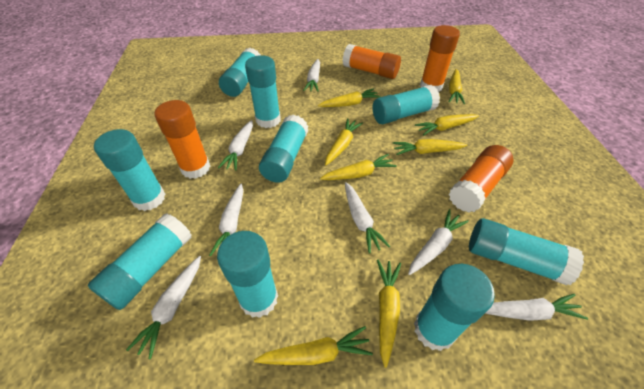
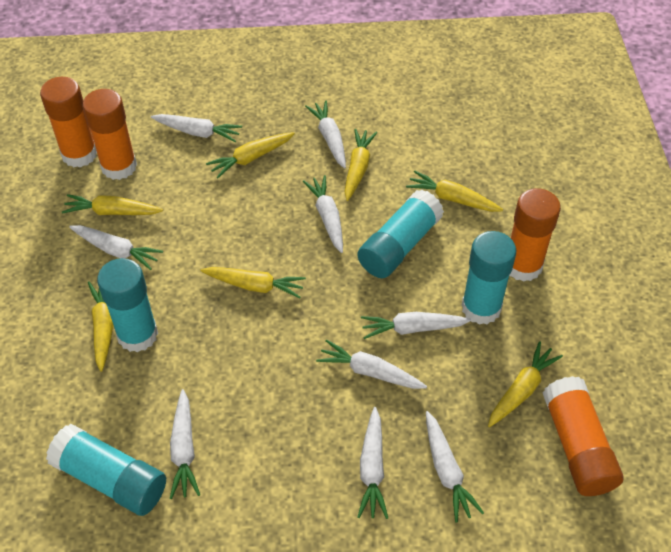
turquoise glue stick: [88,213,192,310] [94,129,165,211] [217,231,278,318] [219,48,261,97] [245,55,281,128] [259,114,309,183] [372,85,440,124] [414,264,495,351] [469,218,584,285] = 9 -> [46,424,166,516] [97,258,158,352] [358,189,444,278] [461,231,516,325] = 4
white carrot: [126,256,201,359] [209,184,243,256] [218,120,253,171] [303,59,320,92] [345,182,390,254] [408,209,469,275] [485,294,588,321] = 7 -> [69,225,163,270] [151,114,242,142] [170,389,200,499] [303,175,343,253] [305,101,346,168] [316,339,427,389] [357,407,388,519] [361,312,471,339] [426,411,484,522] = 9
yellow carrot: [254,326,373,365] [318,88,381,107] [320,154,397,180] [325,118,363,165] [377,260,401,368] [393,139,467,155] [415,114,479,136] [449,69,465,104] = 8 -> [62,194,163,215] [88,281,114,372] [200,267,306,299] [206,132,295,179] [344,129,377,201] [406,171,503,212] [488,341,563,427] = 7

